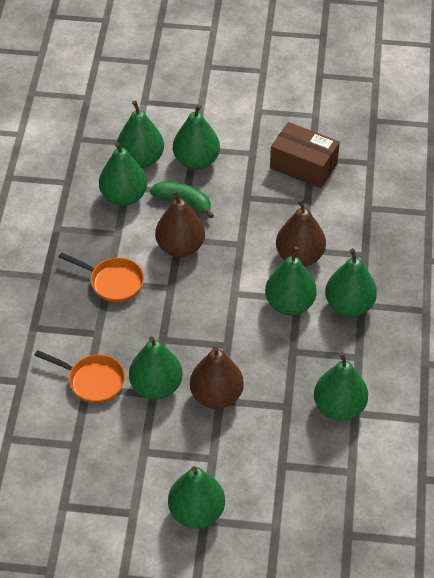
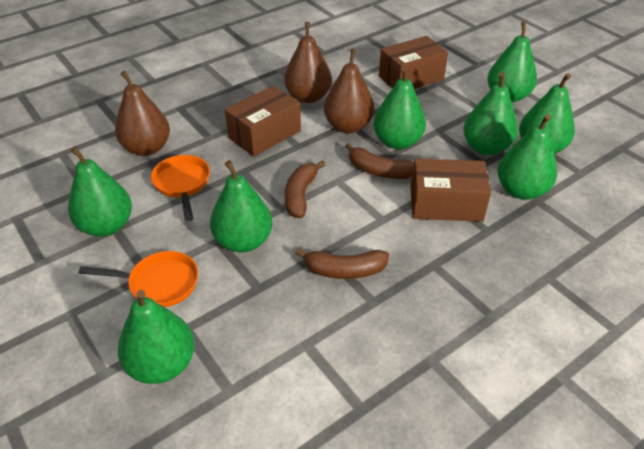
brown banana: none = 0 -> [285,160,325,218] [295,248,389,279] [345,143,414,179] = 3
brown box: [270,122,340,188] = 1 -> [225,86,301,157] [379,36,448,89] [411,158,491,222] = 3
green banana: [150,181,214,218] = 1 -> none = 0

